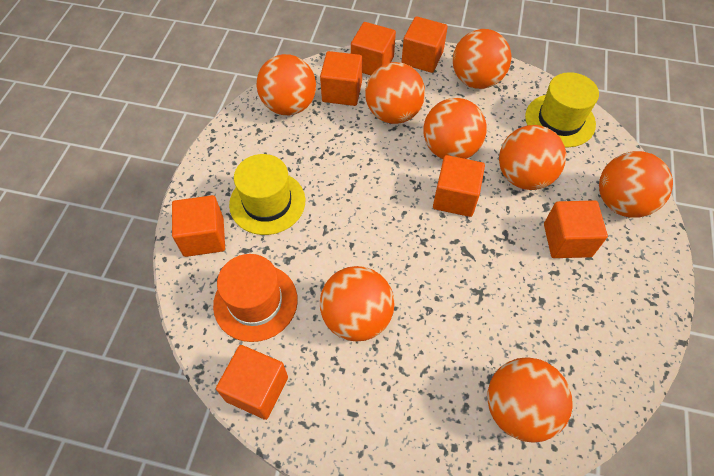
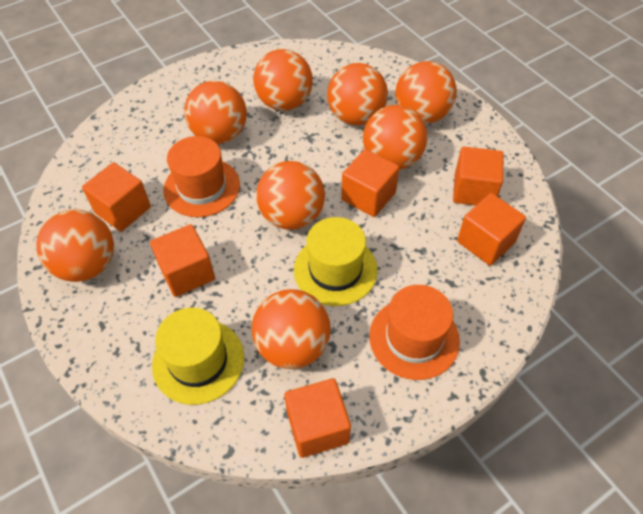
orange cube: [172,195,225,257] [216,345,288,420] [320,51,362,106] [351,22,396,75] [401,16,448,73] [433,155,485,217] [544,200,608,258] = 7 -> [82,162,151,232] [150,224,215,297] [284,378,351,458] [341,149,399,217] [453,147,503,206] [457,193,526,266] = 6
orange hat: [213,254,298,342] = 1 -> [164,136,240,217] [369,285,460,380] = 2

